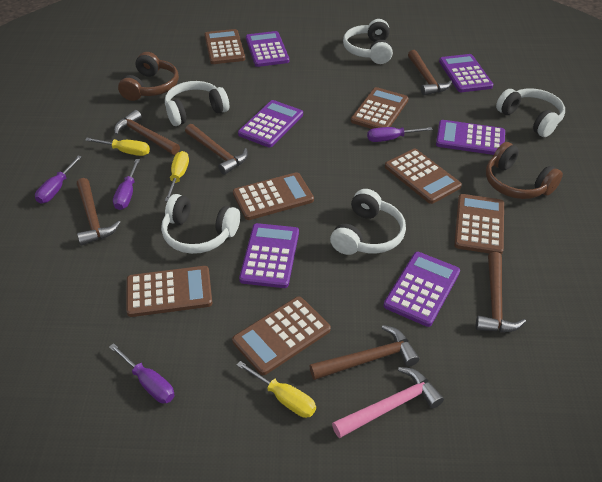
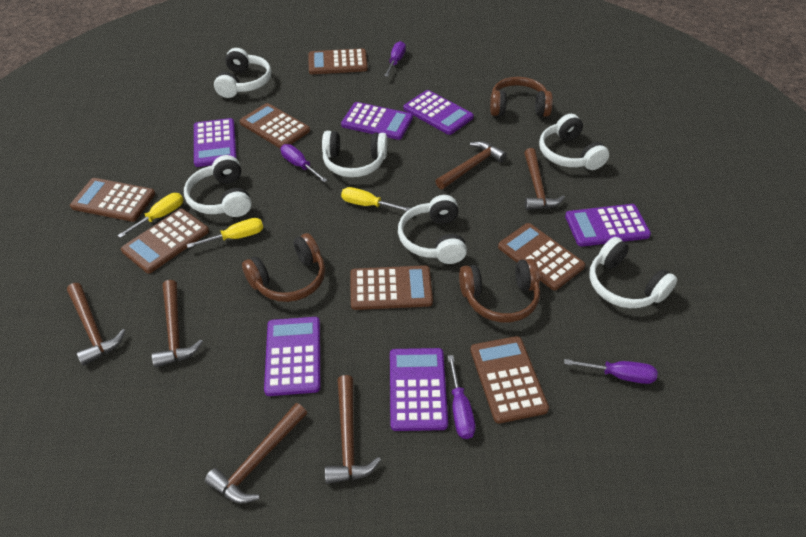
brown headphones: [118,52,179,101] [486,142,563,199] = 2 -> [242,233,325,302] [459,259,540,323] [490,77,553,117] = 3
pink hammer: [332,367,444,438] = 1 -> none = 0
white headphones: [161,194,240,254] [165,81,229,126] [330,189,406,255] [343,19,393,64] [496,88,565,137] = 5 -> [184,155,252,217] [214,48,271,98] [322,131,387,177] [398,195,467,264] [539,114,609,170] [589,237,677,308] = 6

